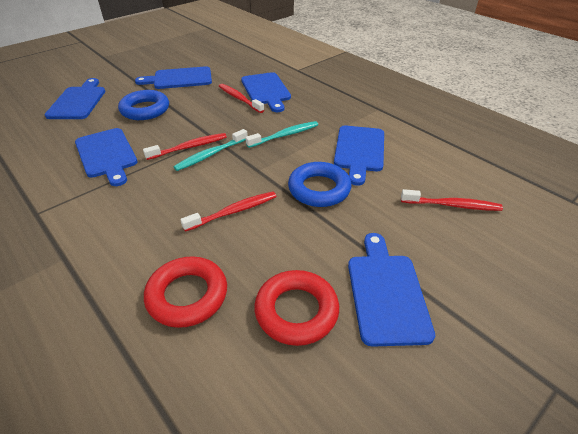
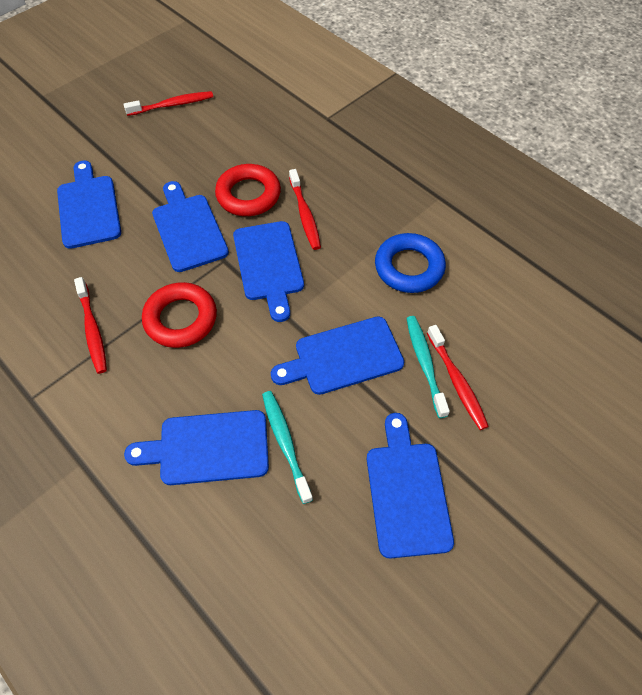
blue ring: [118,90,169,120] [288,162,351,207] = 2 -> [375,233,446,293] = 1

